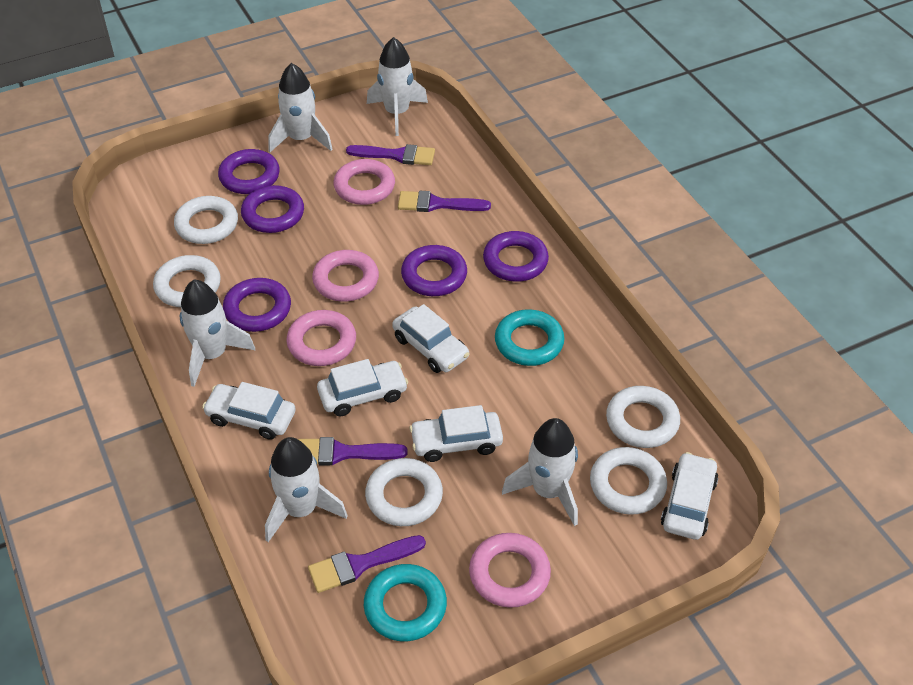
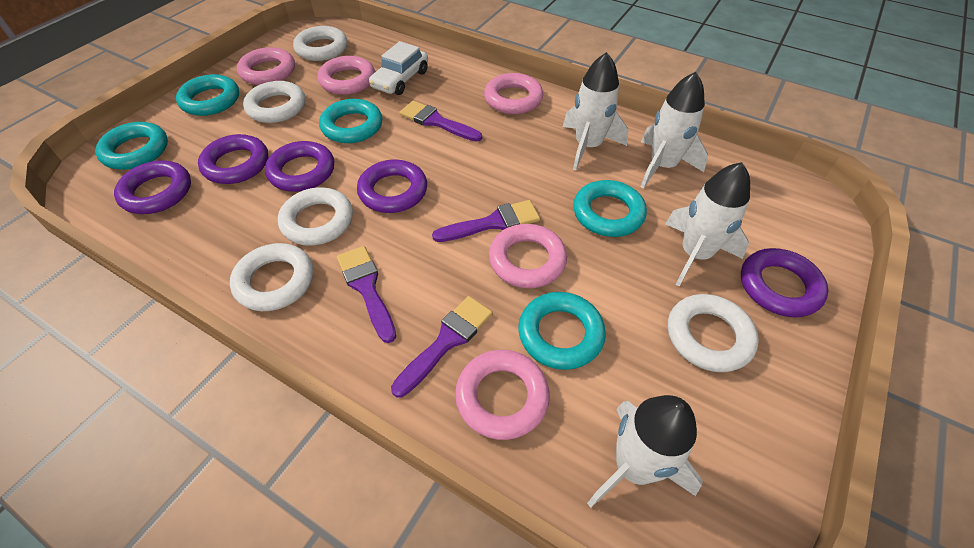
pink ring: [286,310,356,366] [312,250,379,302] [333,159,395,205] [469,533,551,608] = 4 -> [237,47,295,85] [317,56,375,95] [455,350,550,440] [484,73,543,114] [489,224,567,288] = 5
turquoise ring: [364,564,447,641] [495,309,565,366] = 2 -> [95,122,168,170] [176,74,239,116] [319,99,382,143] [518,292,606,370] [573,180,647,237] = 5
white car: [202,382,296,440] [317,359,408,417] [392,304,469,373] [409,405,503,462] [661,452,718,540] = 5 -> [369,41,428,95] = 1
white rocket: [180,280,255,387] [265,437,348,542] [268,63,333,152] [367,37,428,136] [502,418,578,526] = 5 -> [563,52,629,170] [587,395,703,508] [641,72,708,188] [665,162,750,286] = 4

